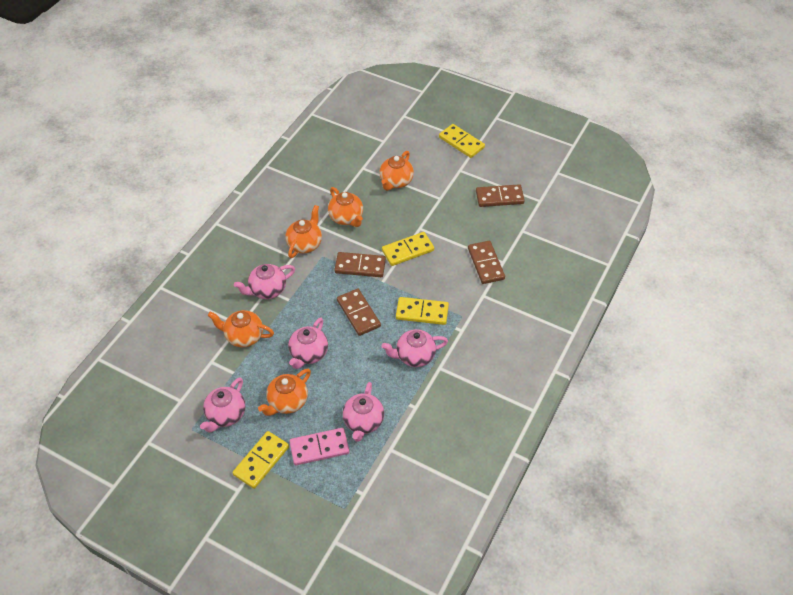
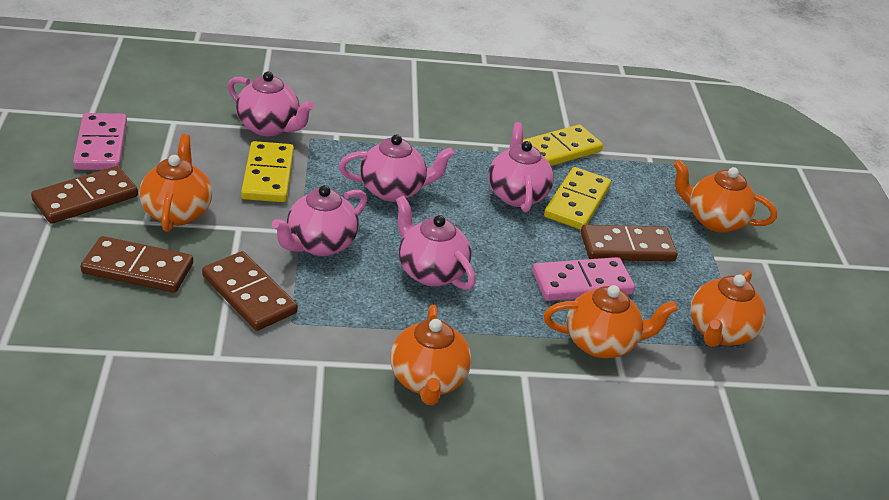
pink domino: [289,428,349,465] = 1 -> [73,113,127,170] [532,257,635,301] = 2
yellow domino: [232,431,289,489] [382,232,434,266] [396,297,449,325] [439,124,485,158] = 4 -> [241,141,294,202] [523,125,603,166] [544,167,611,230] = 3

